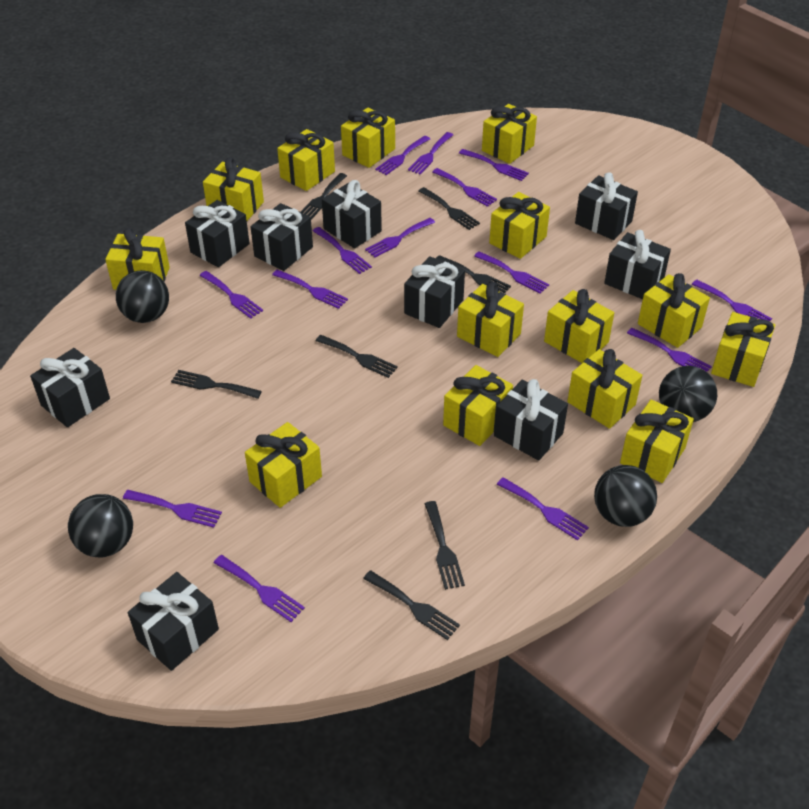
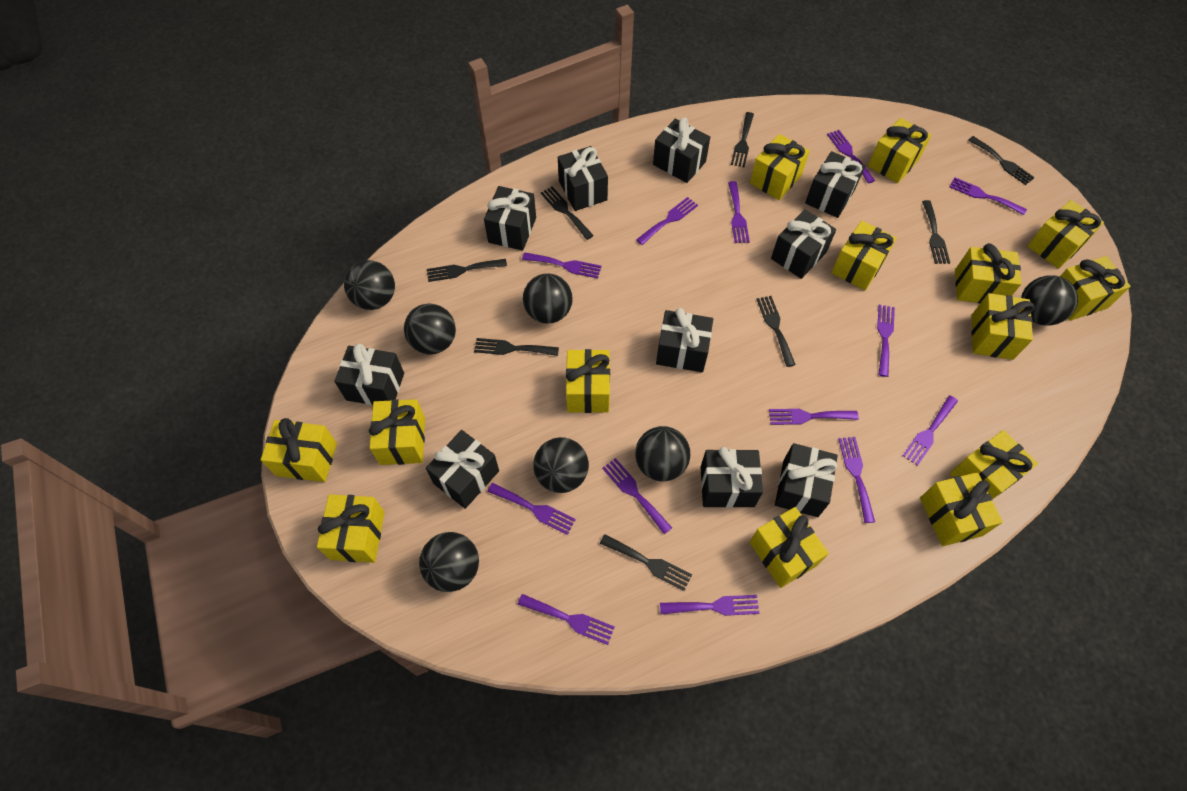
black ball: [68,494,133,558] [116,270,169,323] [594,465,657,527] [659,366,717,422] = 4 -> [344,260,395,310] [404,303,456,354] [419,532,479,592] [523,273,573,324] [533,437,589,493] [635,426,690,481] [1021,275,1078,326] = 7
black fork: [171,370,262,399] [301,173,347,219] [316,335,398,378] [363,570,460,640] [418,187,480,230] [424,501,465,590] [435,255,511,293] = 7 -> [427,259,507,282] [474,338,559,356] [541,187,594,240] [600,534,692,591] [731,112,754,167] [757,296,796,367] [922,200,950,264] [968,136,1035,185] = 8
black gift: [30,348,110,427] [128,572,219,671] [185,200,250,267] [251,203,313,271] [322,180,382,248] [404,256,465,328] [494,379,568,461] [575,172,638,240] [604,230,671,299] = 9 -> [334,344,404,405] [426,430,499,509] [484,186,536,251] [558,146,608,211] [653,118,710,183] [656,308,713,372] [700,447,763,508] [771,209,836,279] [775,443,838,517] [805,151,865,218] = 10
purple fork: [123,490,222,528] [199,271,263,319] [214,555,305,622] [272,269,348,309] [313,227,372,274] [365,218,435,258] [375,136,430,175] [408,132,453,175] [432,168,497,207] [459,149,529,181] [474,251,549,294] [497,477,589,540] [627,328,712,372] [692,280,772,321] = 14 -> [487,483,576,535] [517,594,615,645] [522,252,601,278] [602,458,672,534] [636,197,698,245] [660,595,760,616] [728,181,750,243] [769,409,859,425] [827,130,875,184] [839,437,875,523] [877,305,895,377] [903,395,958,466] [950,177,1027,215] = 13

